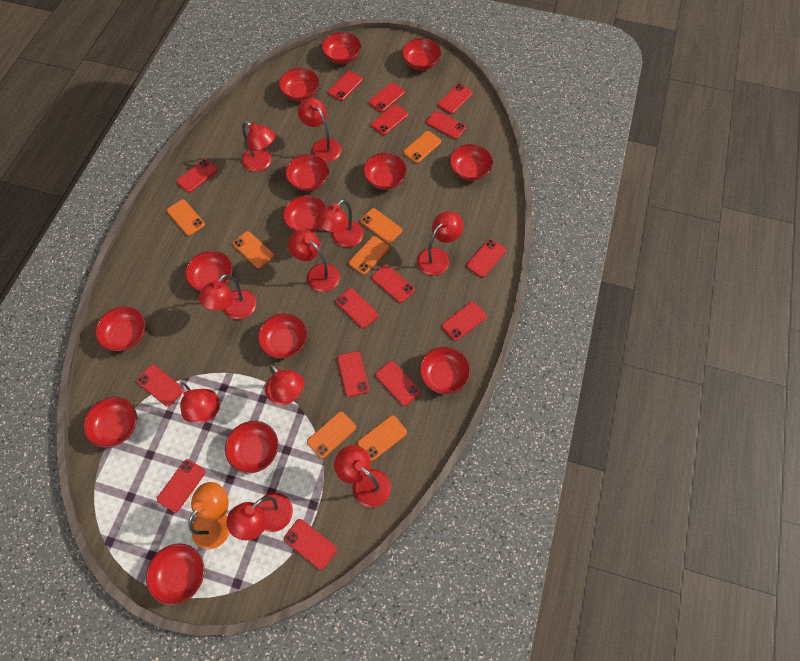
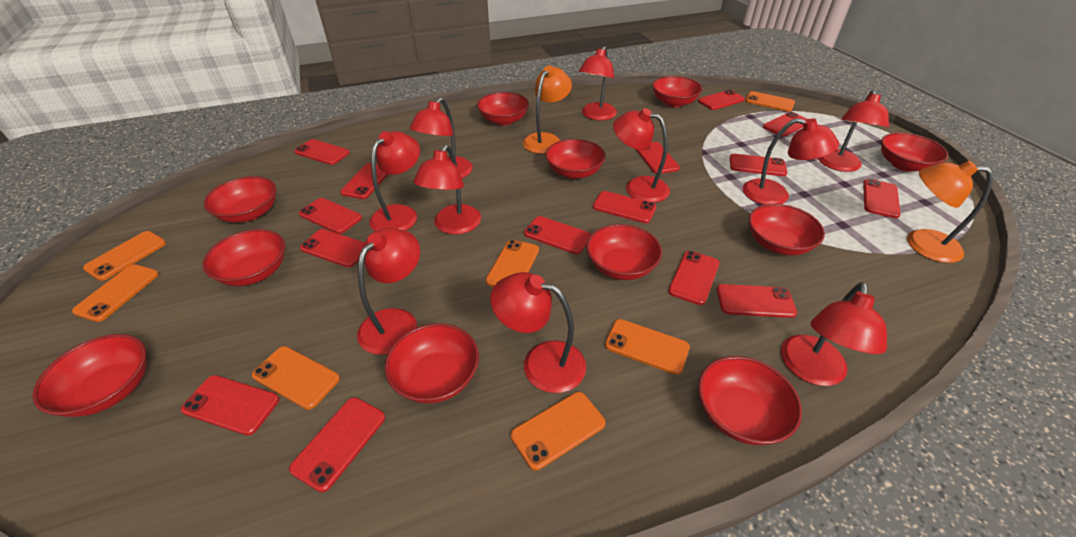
orange lamp: [189,482,230,549] = 1 -> [523,65,572,154] [907,161,993,263] = 2
red bowl: [83,397,137,448] [95,306,145,351] [146,543,204,605] [185,251,233,291] [225,421,278,473] [258,313,307,359] [279,68,319,101] [283,195,327,233] [285,154,329,191] [322,32,361,64] [363,153,407,190] [402,38,441,70] [420,347,470,394] [450,144,493,181] = 14 -> [32,334,147,417] [202,229,285,286] [204,176,276,223] [385,323,479,403] [477,92,529,126] [545,139,606,179] [586,224,662,280] [652,76,703,107] [698,356,802,445] [749,204,825,256] [881,132,948,172] = 11

